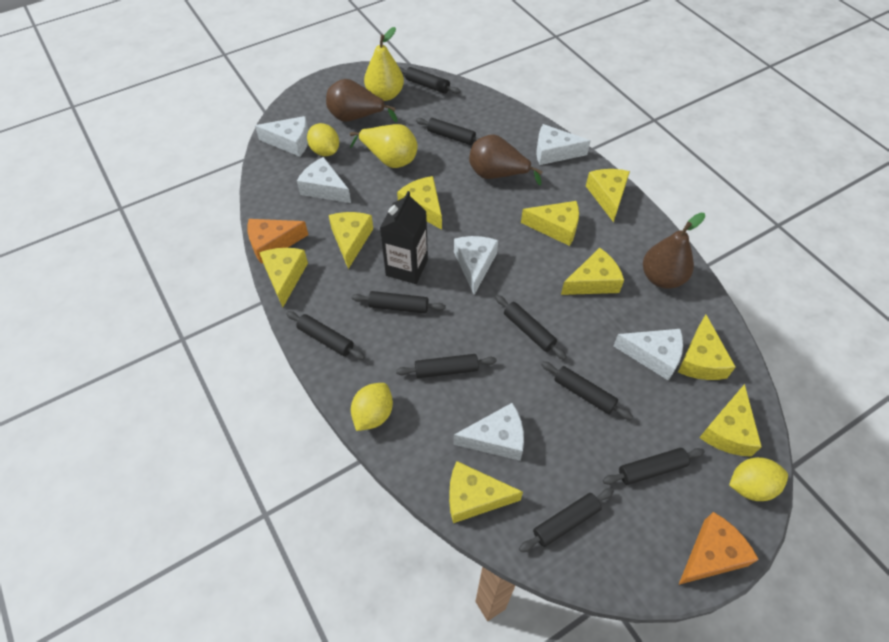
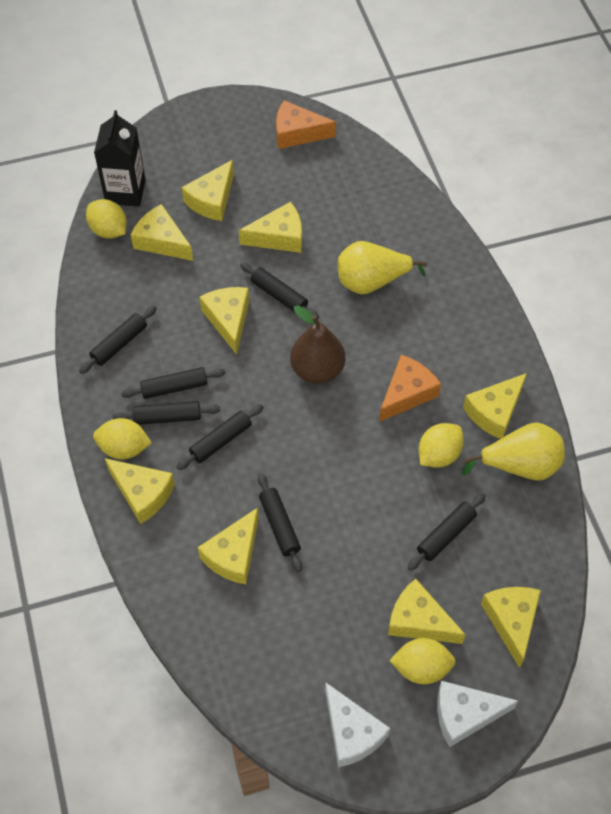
black rolling pin: [286,311,365,360] [351,291,446,314] [396,354,497,378] [399,67,461,94] [416,118,480,145] [495,295,567,360] [519,488,614,552] [541,361,633,420] [603,448,705,485] = 9 -> [79,306,157,374] [113,401,220,425] [121,367,226,399] [177,404,263,470] [240,263,319,318] [258,474,302,572] [408,493,486,570] = 7
brown pear: [326,79,398,122] [469,134,543,185] [643,213,705,289] = 3 -> [290,306,345,384] = 1
white cheese: [255,116,309,157] [297,157,351,203] [454,236,498,295] [454,403,524,461] [536,124,590,165] [613,329,683,381] = 6 -> [325,683,390,767] [437,681,518,747] = 2
yellow lemon: [307,123,339,156] [351,383,393,431] [729,457,788,501] = 3 -> [86,199,127,239] [93,418,152,459] [390,638,456,684] [419,423,464,468] = 4

